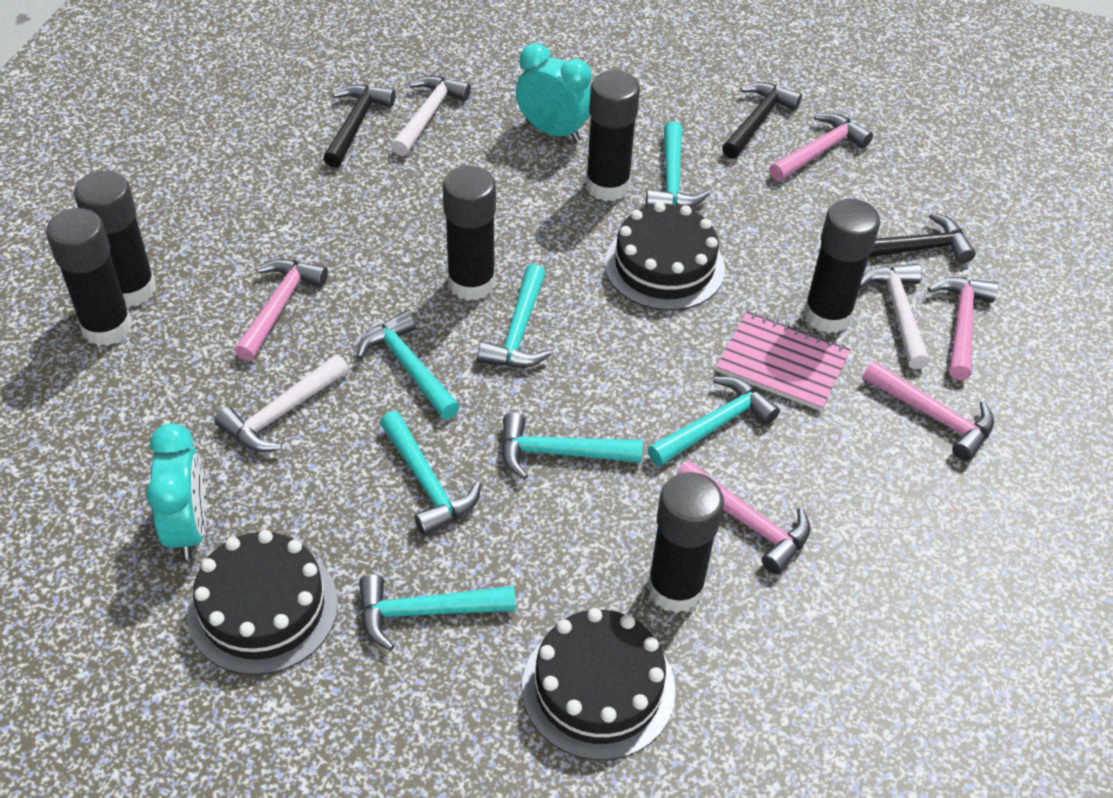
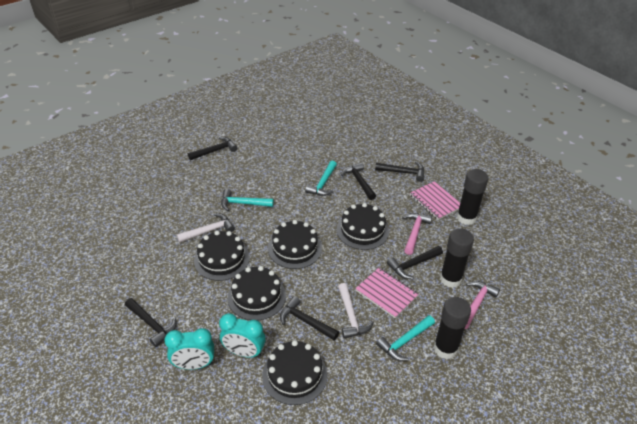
black cake: [187,530,338,675] [522,608,676,760] [604,202,725,311] = 3 -> [194,231,250,281] [228,266,286,321] [262,340,327,405] [268,220,322,269] [337,203,389,250] = 5
black glue stick: [46,208,133,346] [74,170,156,307] [443,166,496,301] [586,70,640,201] [647,472,724,613] [803,199,880,333] = 6 -> [434,297,471,359] [440,228,474,288] [457,169,489,225] = 3
black hammer: [323,85,396,168] [722,82,802,159] [868,213,976,264] = 3 -> [125,298,176,347] [188,137,237,160] [280,296,339,340] [341,162,376,200] [375,161,424,182] [387,246,443,279] = 6
pink hammer: [234,259,328,361] [677,461,811,574] [769,113,873,181] [862,361,994,461] [928,277,998,380] = 5 -> [403,213,432,255] [465,281,500,329] = 2
pink notebook: [716,311,851,411] = 1 -> [355,268,419,318] [410,181,460,220] = 2
turquoise hammer: [357,311,460,419] [359,574,516,651] [380,411,481,536] [477,264,551,367] [501,412,643,480] [646,121,710,208] [648,377,780,466] = 7 -> [221,189,274,211] [305,161,337,196] [376,315,435,361] = 3
white hammer: [214,354,349,452] [391,76,471,156] [859,264,930,369] = 3 -> [177,213,235,243] [338,283,374,339] = 2

